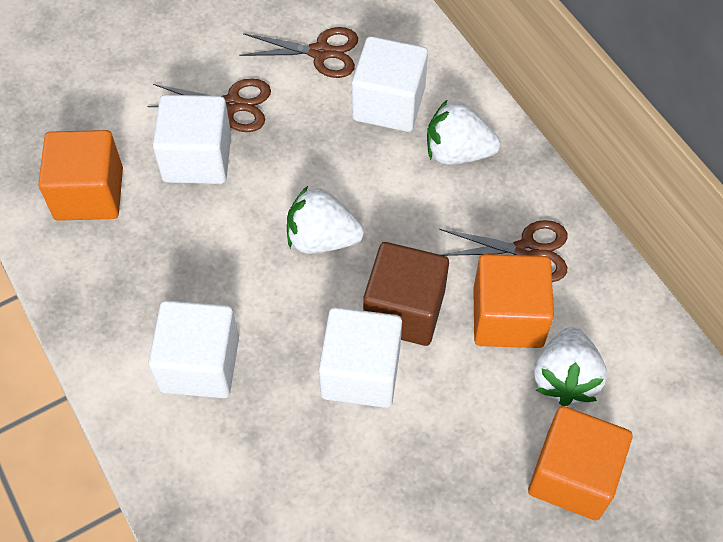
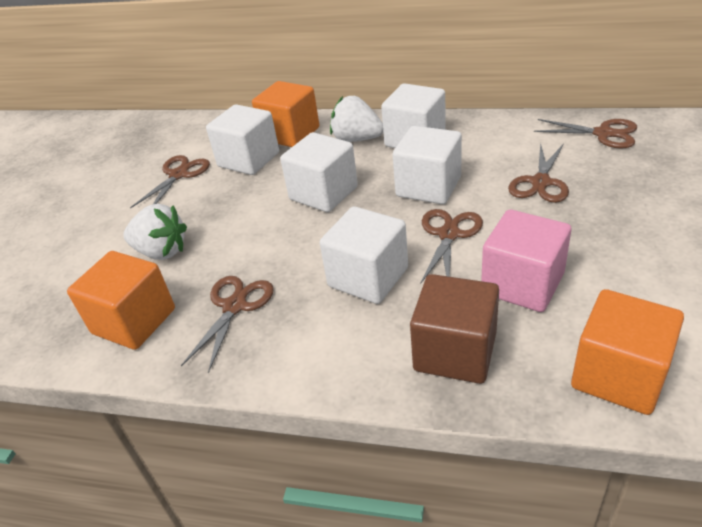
brown scissors: [147,78,271,132] [239,27,358,78] [439,220,568,282] = 3 -> [130,155,210,208] [181,276,274,373] [420,209,483,284] [508,142,569,203] [534,119,637,149] = 5
pink cube: none = 0 -> [481,209,571,312] = 1
white cube: [149,300,239,398] [153,95,231,184] [319,307,402,408] [352,36,428,132] = 4 -> [206,105,279,175] [280,132,358,212] [320,206,408,304] [381,83,446,148] [393,126,462,204] = 5
white strawberry: [287,186,364,254] [427,99,500,165] [534,327,607,406] = 3 -> [123,204,187,260] [330,96,383,142] = 2

